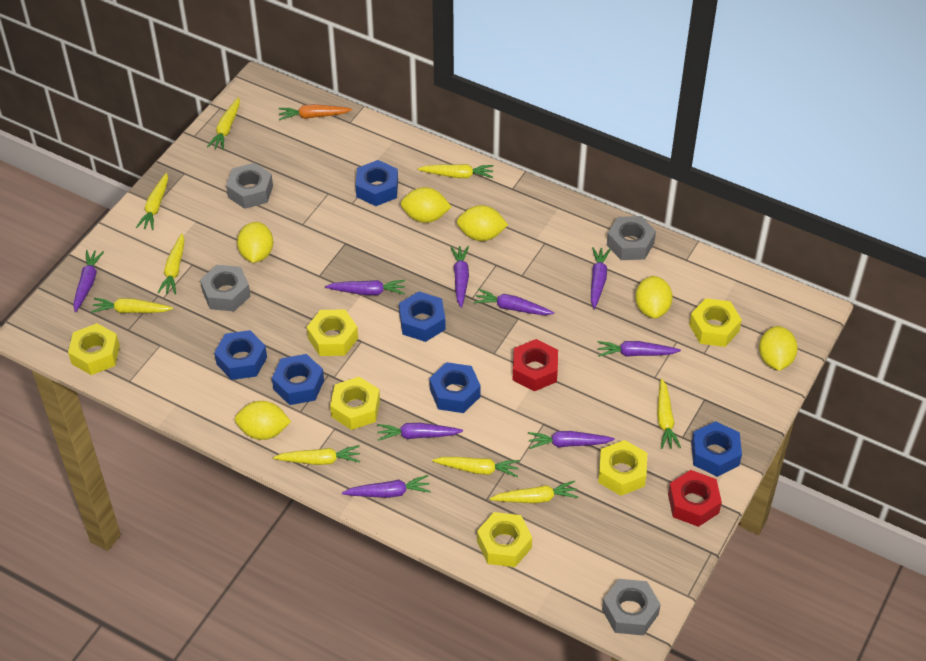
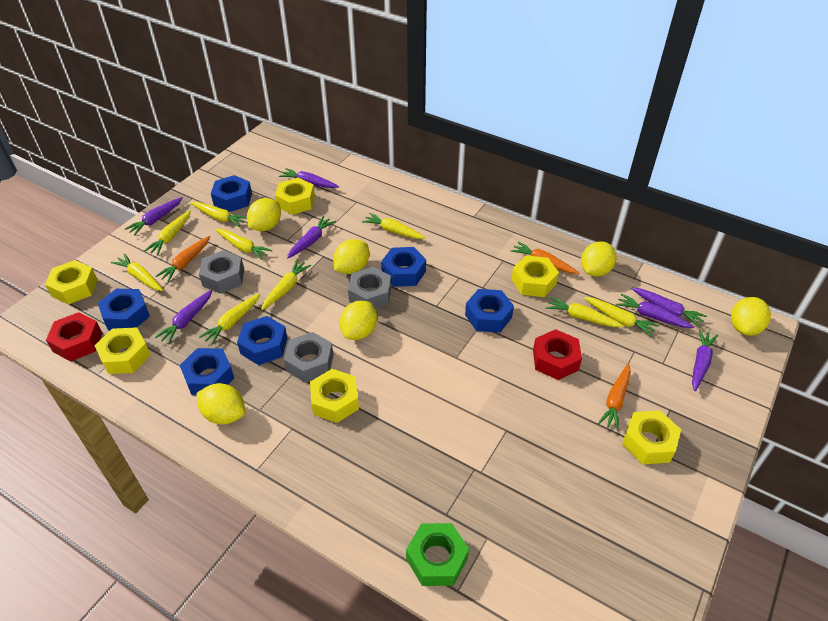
green nut: none = 0 -> [406,523,469,586] = 1
grey nut: [200,265,251,312] [226,163,273,209] [602,579,661,636] [607,216,656,260] = 4 -> [199,250,244,294] [284,332,333,383] [348,267,391,309] = 3
orange carrot: [278,104,352,120] = 1 -> [155,236,210,282] [511,242,579,274] [598,364,631,431] = 3
purple carrot: [73,250,104,312] [325,280,405,295] [342,475,431,498] [377,423,463,441] [451,246,469,308] [474,289,554,315] [528,431,615,449] [591,247,611,309] [598,341,681,357] = 9 -> [125,197,183,236] [154,290,213,344] [279,168,339,188] [287,216,336,259] [616,294,694,328] [632,288,707,327] [692,329,718,391] = 7

